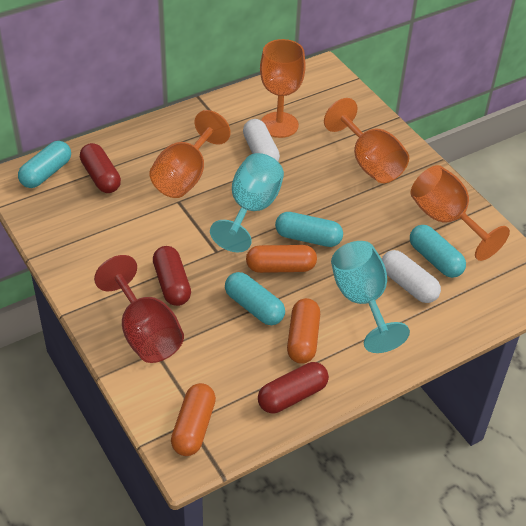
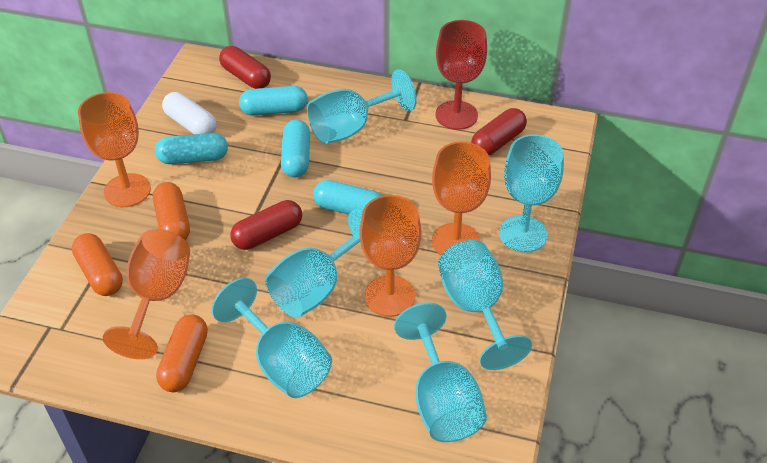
turquoise goblet: [210,153,284,252] [331,241,410,353] = 2 -> [212,278,332,398] [265,210,363,318] [307,69,417,144] [394,302,487,442] [438,240,532,370] [499,134,564,252] = 6
white capsule: [243,119,280,161] [382,250,441,303] = 2 -> [162,92,217,134] = 1

